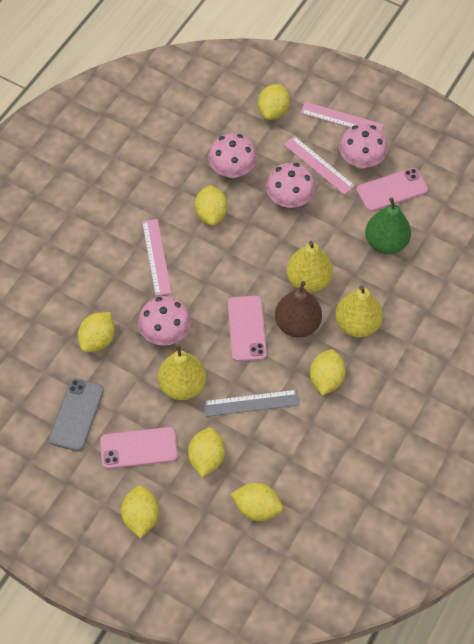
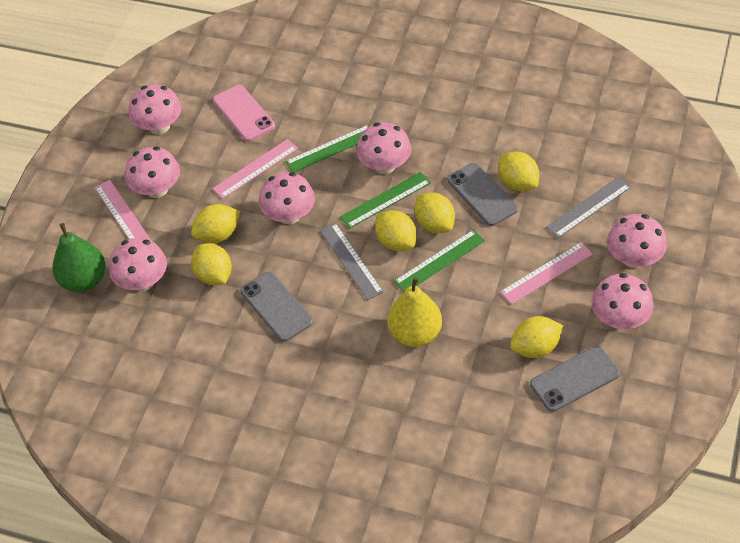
brown pear: [275,281,322,338] = 1 -> none = 0
green ruler: none = 0 -> [285,125,370,172] [340,172,431,228] [394,230,485,292] = 3
grey phone: [49,378,104,451] = 1 -> [240,272,313,342] [447,163,518,226] [530,346,620,412] = 3
grey ruler: [203,390,300,417] = 1 -> [320,223,384,300] [546,177,631,238] = 2
pink mushroom: [138,296,191,345] [208,133,257,178] [266,163,315,208] [339,124,388,169] = 4 -> [109,238,167,291] [125,146,180,198] [129,85,182,134] [259,172,315,224] [356,123,411,174] [591,273,654,329] [607,214,667,268] = 7
pink phone: [100,427,178,469] [228,296,267,361] [357,168,428,212] = 3 -> [213,85,275,141] = 1
yellow lemon: [78,312,115,352] [121,485,159,538] [188,427,225,477] [195,185,228,226] [231,483,283,521] [258,84,290,120] [310,349,346,395] = 7 -> [191,204,240,243] [191,243,232,285] [375,210,417,251] [414,192,455,233] [498,151,539,191] [510,316,563,358] = 6
yellow pear: [158,344,206,400] [287,241,333,293] [335,285,383,338] = 3 -> [387,277,442,347] = 1

